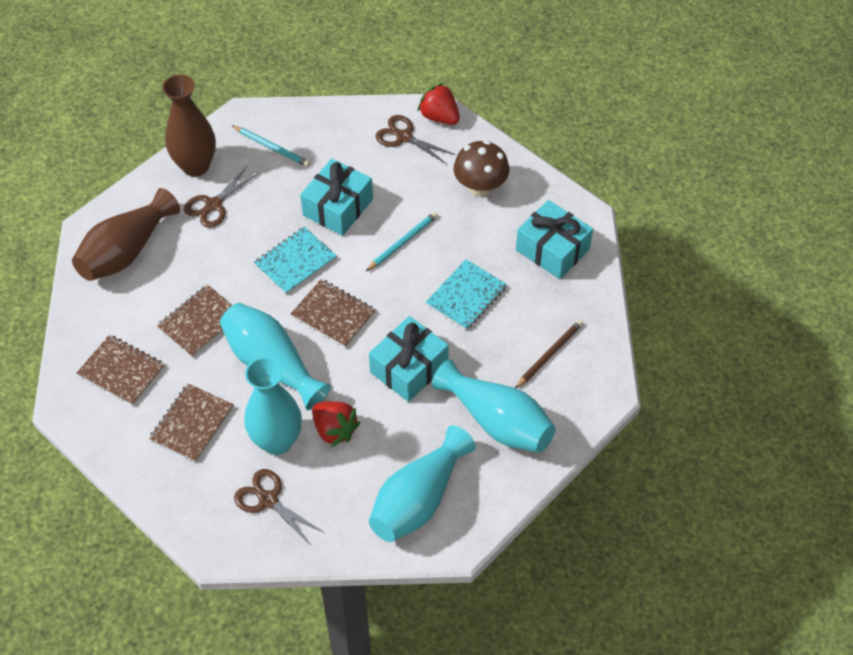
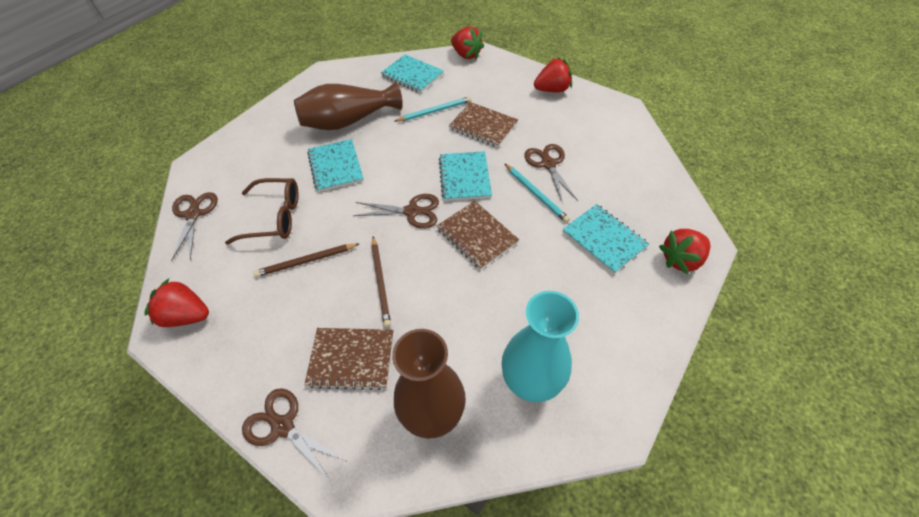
brown glasses: none = 0 -> [225,178,299,245] = 1
brown mushroom: [454,140,509,197] = 1 -> none = 0
brown notebook: [77,335,165,405] [149,384,234,462] [156,284,232,357] [291,279,376,348] = 4 -> [304,328,393,390] [437,201,519,270] [449,102,518,147] = 3
brown pencil: [515,320,583,389] = 1 -> [253,244,359,277] [371,237,391,327] = 2
brown scissors: [184,166,259,228] [234,469,323,546] [375,115,456,164] = 3 -> [171,192,218,262] [242,388,348,481] [353,194,439,229] [524,144,578,204] = 4
red strawberry: [312,401,360,447] [417,83,460,125] = 2 -> [144,278,209,327] [451,26,484,60] [534,58,572,92] [659,229,710,274] = 4
turquoise gift: [300,159,373,236] [369,316,449,402] [516,200,593,279] = 3 -> none = 0
turquoise notebook: [254,227,337,295] [426,259,507,331] = 2 -> [307,139,364,192] [381,55,444,93] [439,151,492,201] [562,204,649,274] = 4
turquoise vase: [220,303,331,410] [244,357,302,455] [369,426,476,542] [432,359,556,453] = 4 -> [501,291,579,402] = 1

